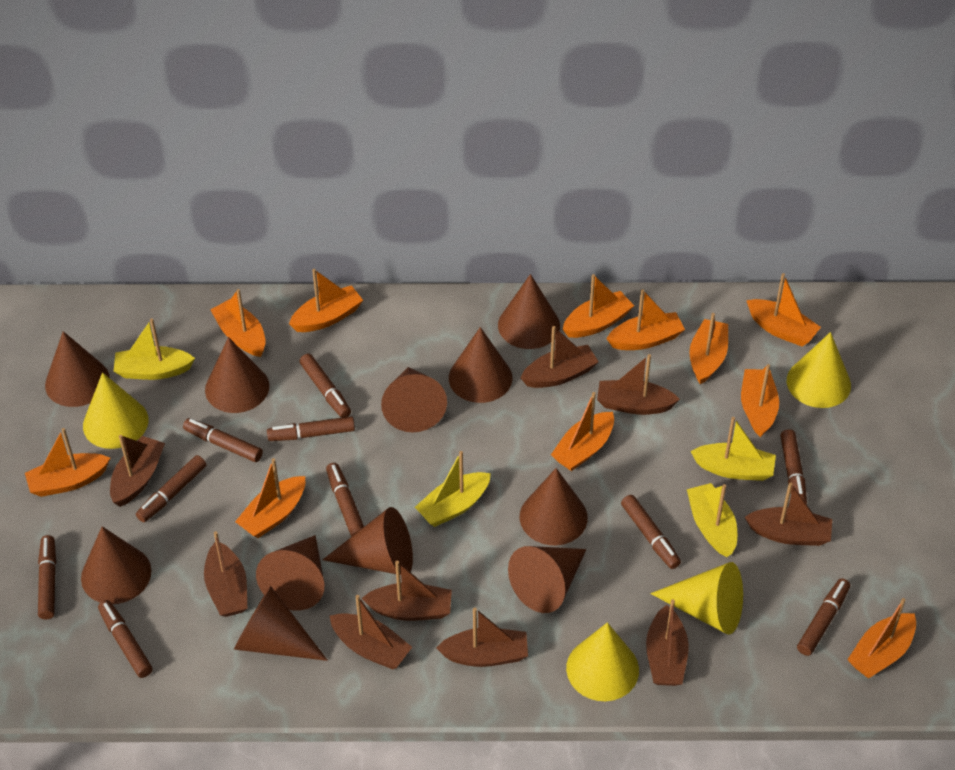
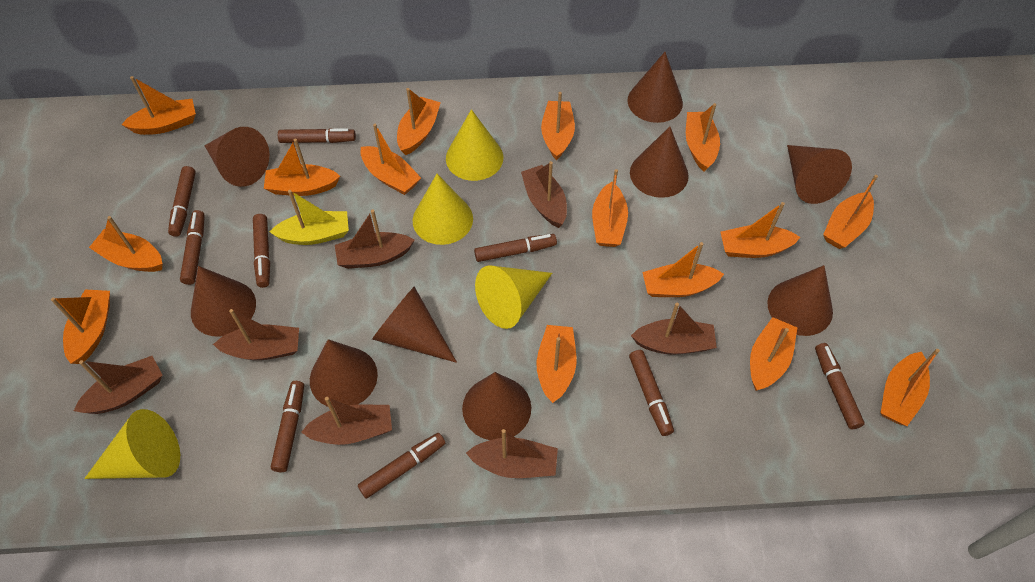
brown boat: [110,435,165,507] [204,531,247,617] [330,595,412,669] [362,560,452,621] [436,608,528,667] [521,326,599,388] [597,354,680,415] [646,599,689,686] [745,482,832,546] = 9 -> [74,356,163,414] [213,309,299,360] [301,397,392,445] [335,210,414,269] [466,429,558,478] [521,161,567,228] [631,303,717,355] = 7
brown cone: [45,331,110,407] [81,526,151,604] [205,337,269,413] [234,586,328,661] [256,535,324,610] [323,507,413,575] [381,367,447,432] [449,327,512,403] [498,274,560,349] [508,546,587,613] [520,468,588,545] = 11 -> [191,266,256,337] [205,127,269,187] [310,339,378,408] [372,286,457,363] [462,372,531,440] [627,52,683,123] [630,126,689,198] [767,265,833,336] [787,145,852,204] = 9
brown marker: [38,535,56,619] [98,600,153,678] [136,455,206,522] [183,418,263,462] [267,416,355,441] [299,354,351,418] [326,463,364,537] [621,495,681,569] [780,429,807,504] [797,578,850,656] = 10 -> [168,166,196,237] [180,210,205,285] [253,214,270,288] [271,381,304,472] [278,128,356,143] [358,433,445,499] [474,234,557,262] [629,350,674,436] [815,343,865,429] = 9
orange boat: [25,428,110,497] [210,289,266,357] [235,458,305,538] [289,269,363,332] [551,392,614,471] [562,274,634,338] [606,289,685,350] [689,313,728,385] [741,364,779,437] [746,273,821,346] [847,598,916,678] = 11 -> [51,289,110,364] [89,216,163,272] [121,76,196,135] [264,139,340,196] [360,124,421,195] [397,88,441,155] [536,325,576,403] [541,92,575,160] [592,169,628,247] [642,242,724,297] [686,103,720,172] [720,202,800,258] [750,317,797,391] [823,175,878,249] [880,349,940,426] = 15
yellow boat: [114,318,195,380] [415,451,491,527] [687,483,737,557] [690,417,776,481] = 4 -> [270,190,349,245] = 1

